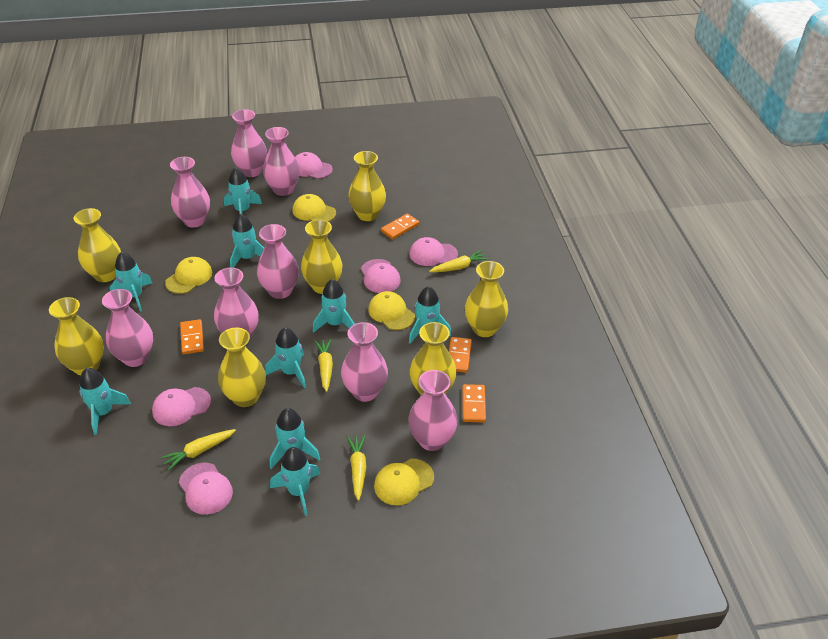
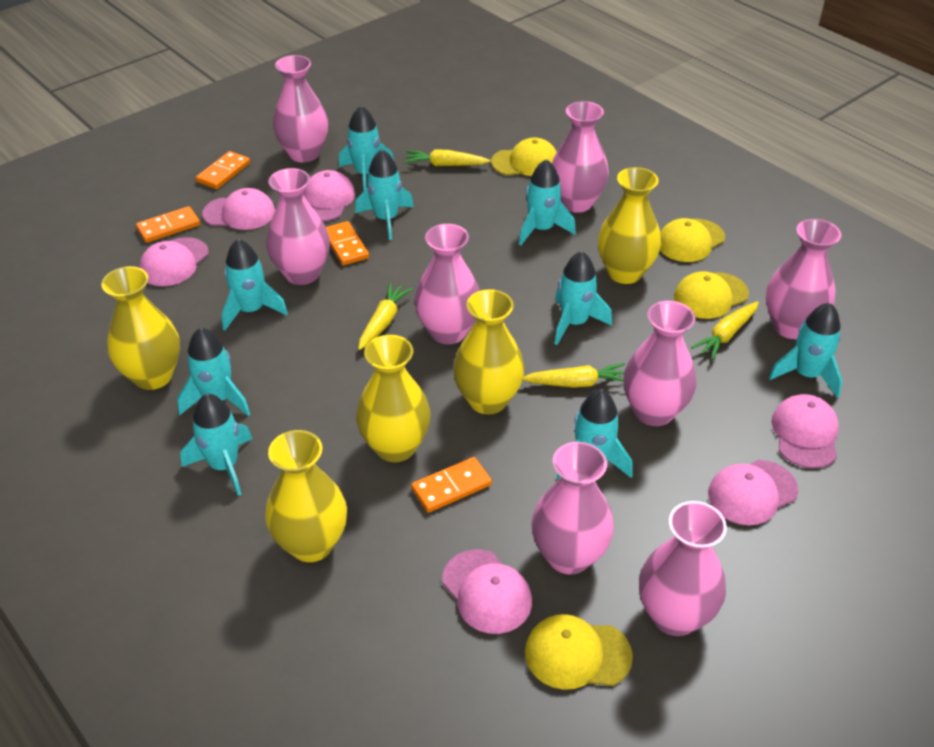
pink cap: [152,387,211,426] [179,463,233,515] [295,152,333,179] [361,259,401,293] [409,237,458,266] = 5 -> [139,237,209,286] [202,188,275,230] [303,170,355,222] [442,549,532,634] [708,460,798,525] [772,394,839,468] = 6
yellow vase: [49,297,104,375] [74,208,121,282] [218,328,266,407] [301,220,342,294] [348,151,386,221] [410,322,457,395] [465,261,508,337] = 7 -> [101,266,180,390] [265,430,347,562] [356,335,431,462] [453,289,525,415] [598,167,661,284] = 5

